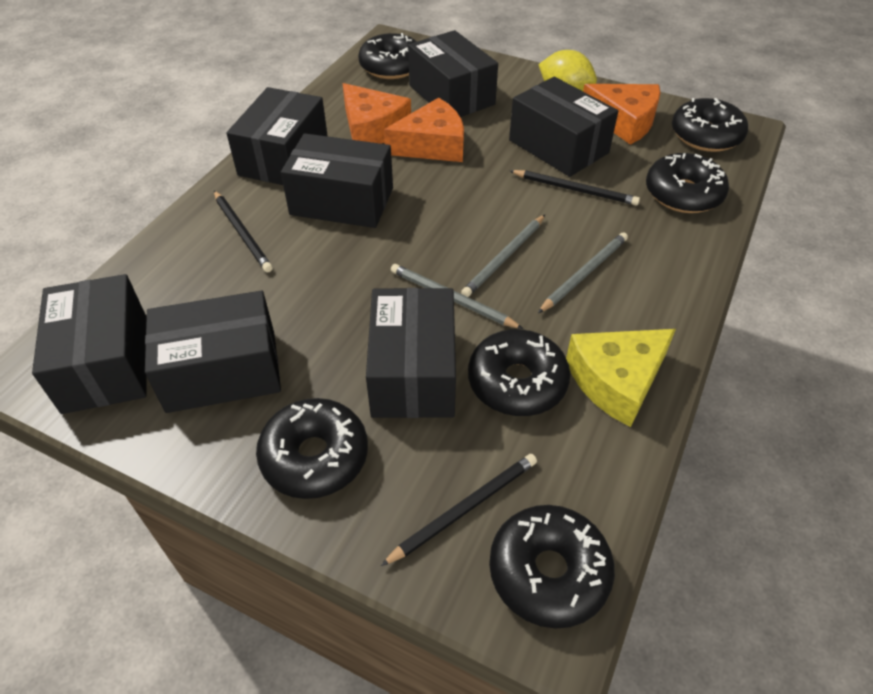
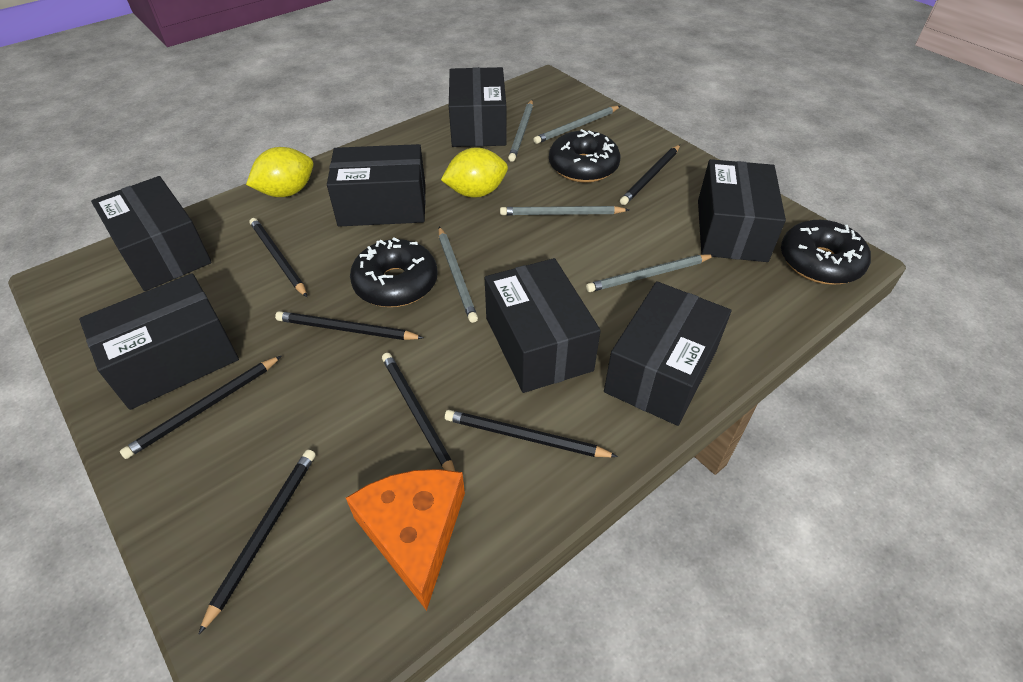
black donut: [256,398,368,499] [358,33,417,79] [468,329,570,416] [489,505,615,629] [646,153,729,213] [672,98,748,152] = 6 -> [350,238,437,307] [549,129,621,183] [781,220,871,285] = 3
black pencil: [214,191,273,272] [381,454,537,566] [510,170,640,206] = 3 -> [120,356,281,459] [198,450,316,635] [250,218,307,297] [275,311,423,340] [382,353,455,471] [445,410,618,457] [620,145,680,205] = 7
grey pencil: [391,264,523,329] [461,215,545,297] [538,232,628,313] = 3 -> [438,227,478,323] [500,206,629,215] [508,100,533,162] [533,106,620,144] [586,254,714,292] = 5
orange cheese: [343,83,411,144] [384,98,464,162] [583,84,661,145] = 3 -> [346,469,465,611] = 1
yellow cheese: [566,329,676,427] = 1 -> none = 0
yellow lemon: [538,50,597,91] = 1 -> [246,147,313,197] [441,147,508,198] = 2

